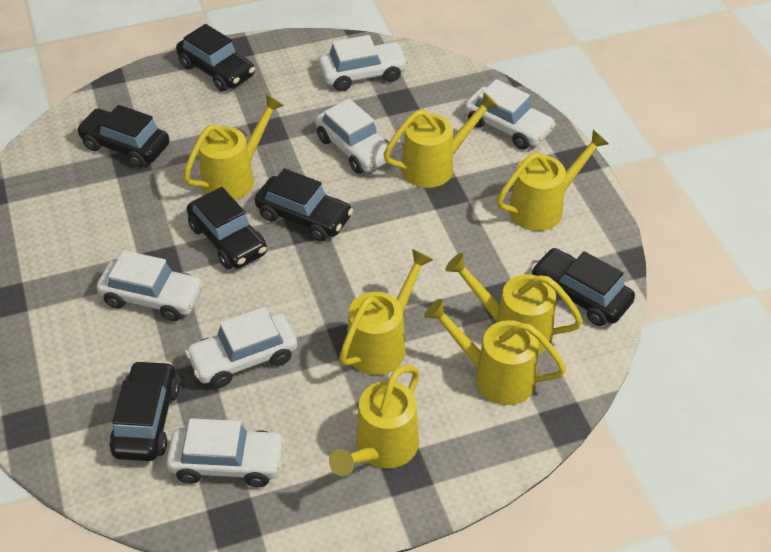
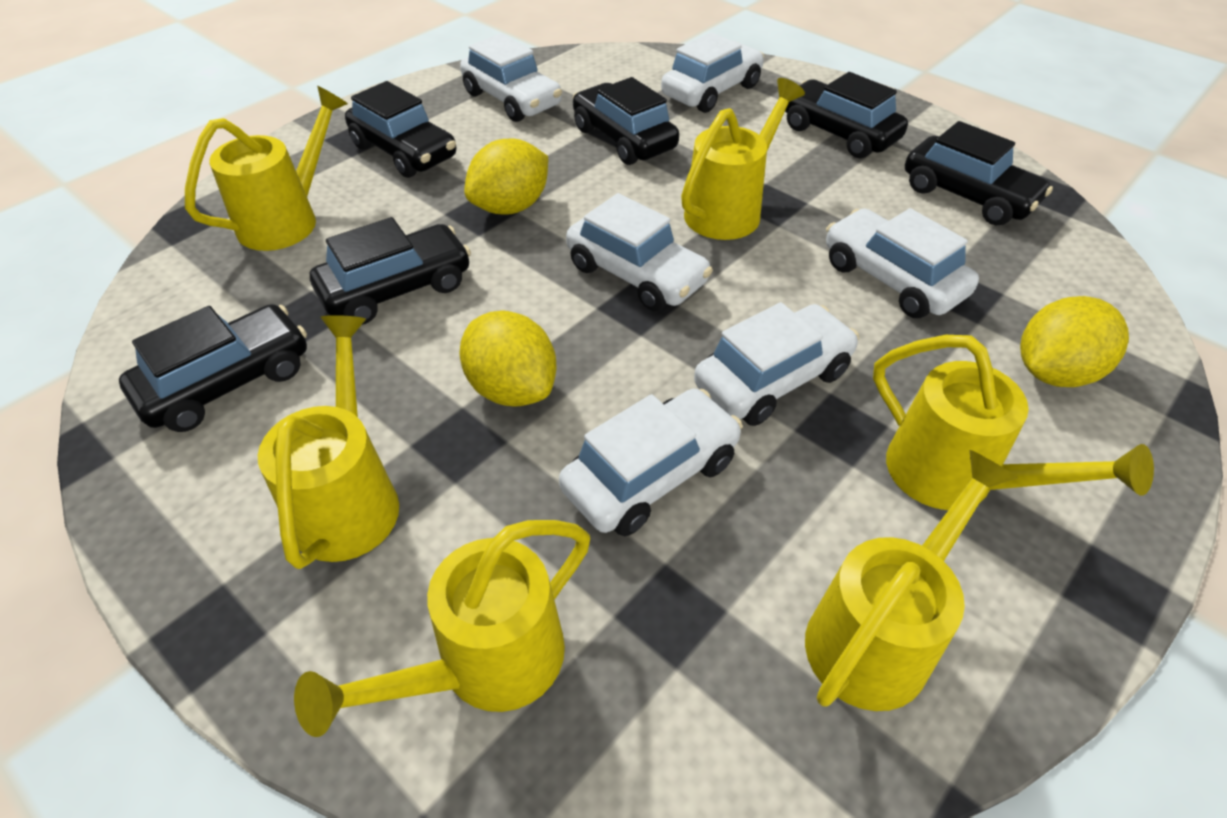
yellow lemon: none = 0 -> [459,310,556,406] [464,139,548,215] [1020,296,1129,387] = 3
yellow watering can: [183,94,284,200] [329,365,420,476] [339,249,433,375] [383,92,499,188] [424,299,566,405] [445,253,583,354] [497,130,609,231] = 7 -> [185,86,348,251] [258,315,399,569] [294,520,590,737] [681,78,805,240] [805,450,1018,711] [873,335,1154,510] = 6

